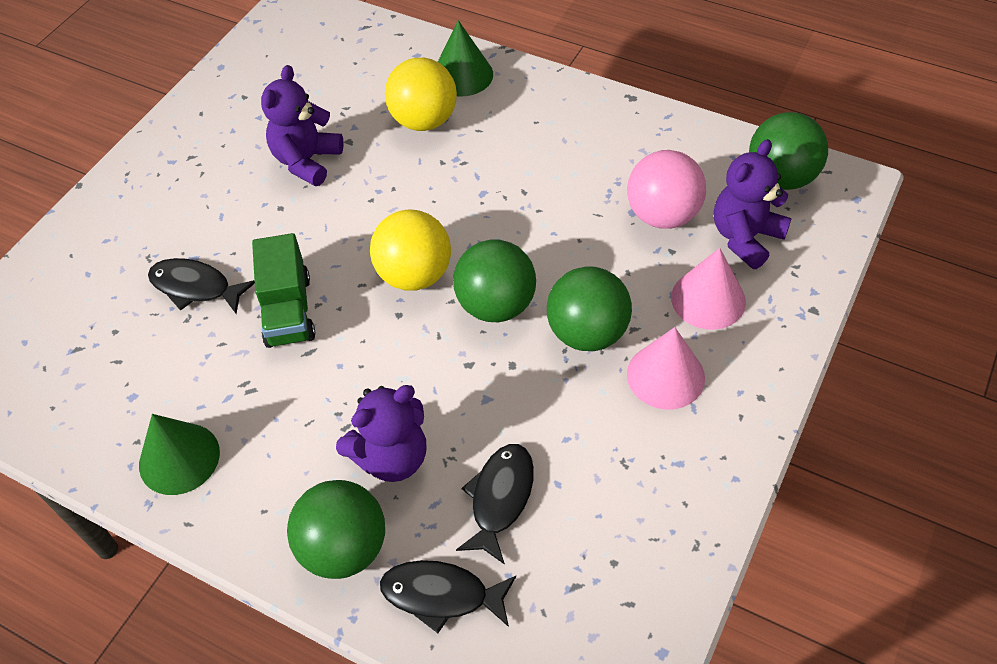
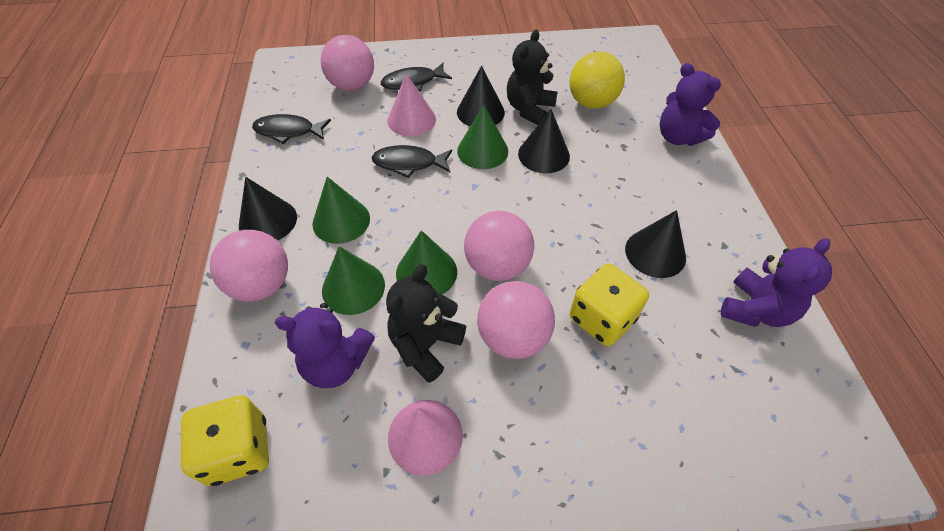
black cone: none = 0 -> [239,177,297,241] [457,66,505,126] [518,109,570,173] [625,210,686,278] = 4
black teddy bear: none = 0 -> [386,264,466,383] [507,30,557,125] = 2
green ball: [287,480,385,579] [453,239,536,322] [547,266,632,351] [749,112,828,190] = 4 -> none = 0
green cone: [139,414,220,495] [438,20,493,97] = 2 -> [312,177,370,244] [322,246,385,315] [396,230,457,294] [457,105,508,169] = 4
green truck: [252,233,315,348] = 1 -> none = 0
pink ball: [627,150,706,229] = 1 -> [210,230,288,302] [320,35,374,91] [464,211,534,281] [477,281,555,359] = 4
yellow ball: [370,209,451,291] [385,58,457,131] = 2 -> [570,51,625,109] = 1
yellow dice: none = 0 -> [181,395,269,486] [570,263,649,346] = 2

